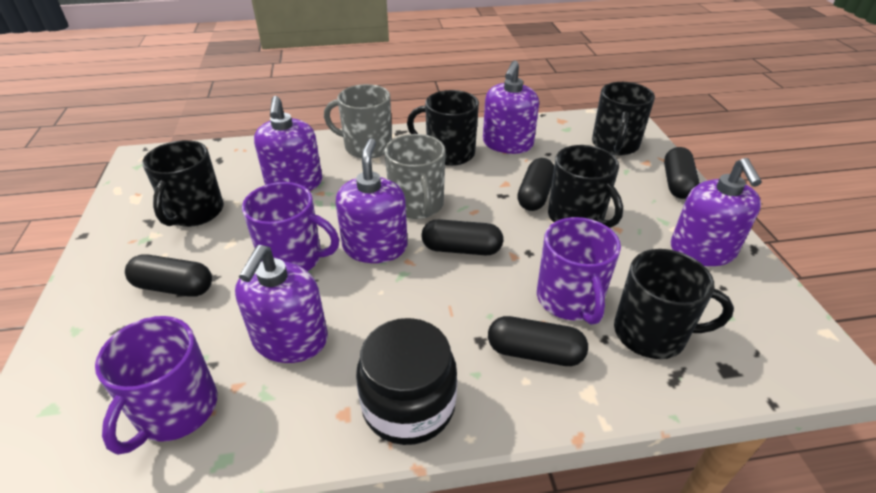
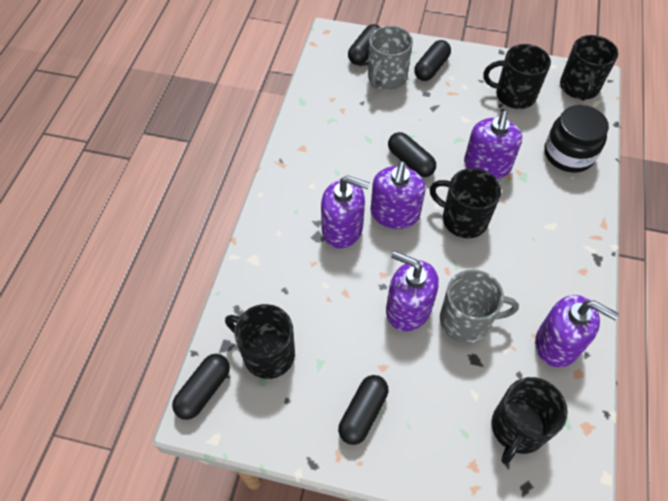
purple mug: [95,316,217,455] [242,182,339,271] [537,217,621,325] = 3 -> none = 0

